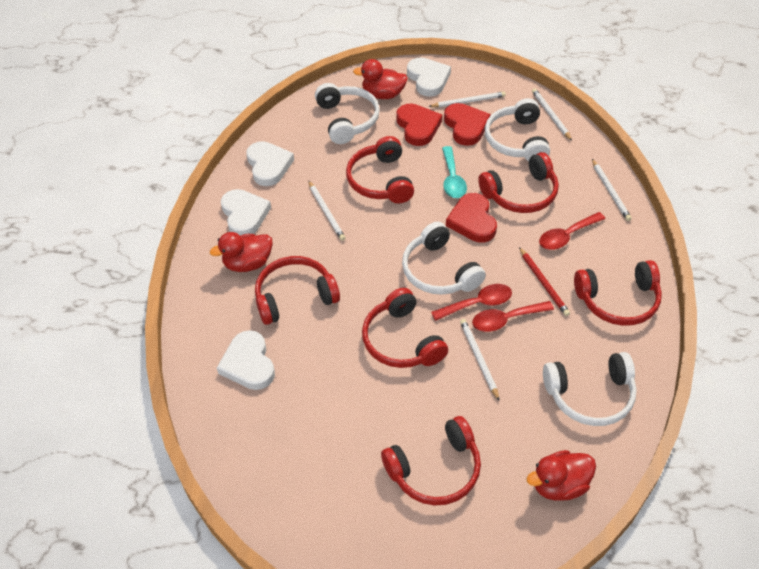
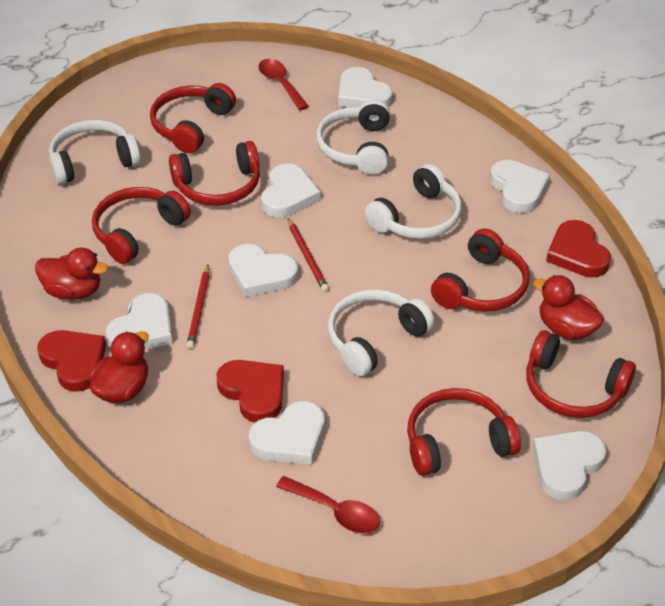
red pencil: [519,247,570,316] = 1 -> [186,265,210,349] [288,218,329,292] = 2
red spoon: [431,284,512,321] [472,301,554,332] [539,212,605,250] = 3 -> [258,59,309,110] [276,476,380,534] = 2
turquoise spoon: [442,146,467,198] = 1 -> none = 0
white heart: [217,330,275,390] [221,189,271,236] [246,141,294,186] [407,57,451,97] = 4 -> [106,293,172,350] [228,244,298,297] [249,401,325,465] [261,164,321,217] [338,67,392,107] [490,160,550,213] [533,431,606,500] = 7
white pencil: [308,181,346,241] [428,91,506,107] [460,319,499,400] [532,88,572,141] [592,159,632,221] = 5 -> none = 0

